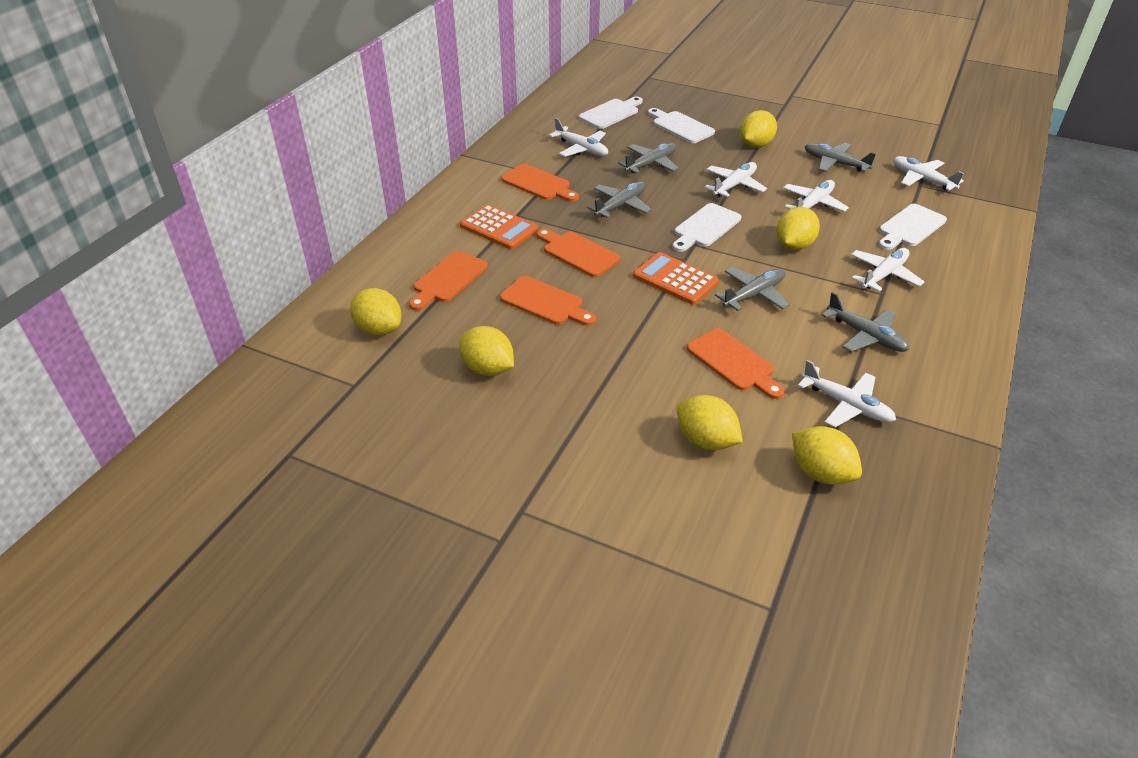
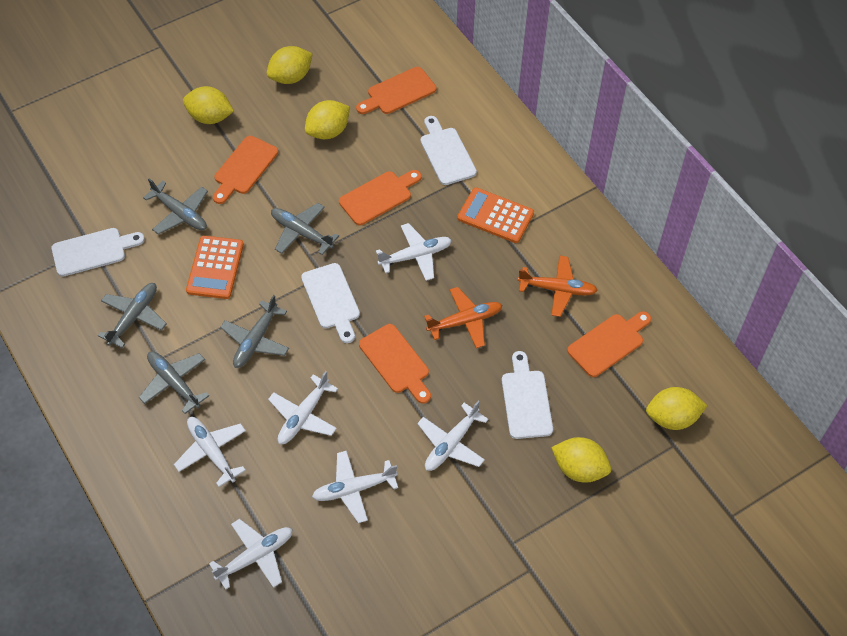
orange plane: none = 0 -> [424,287,503,348] [518,256,598,317] = 2
yellow lemon: [350,288,401,336] [459,326,514,376] [677,395,743,450] [740,110,777,147] [776,207,820,250] [792,426,862,485] = 6 -> [183,86,234,124] [267,46,313,84] [305,100,350,139] [551,437,611,483] [646,387,707,430] = 5

